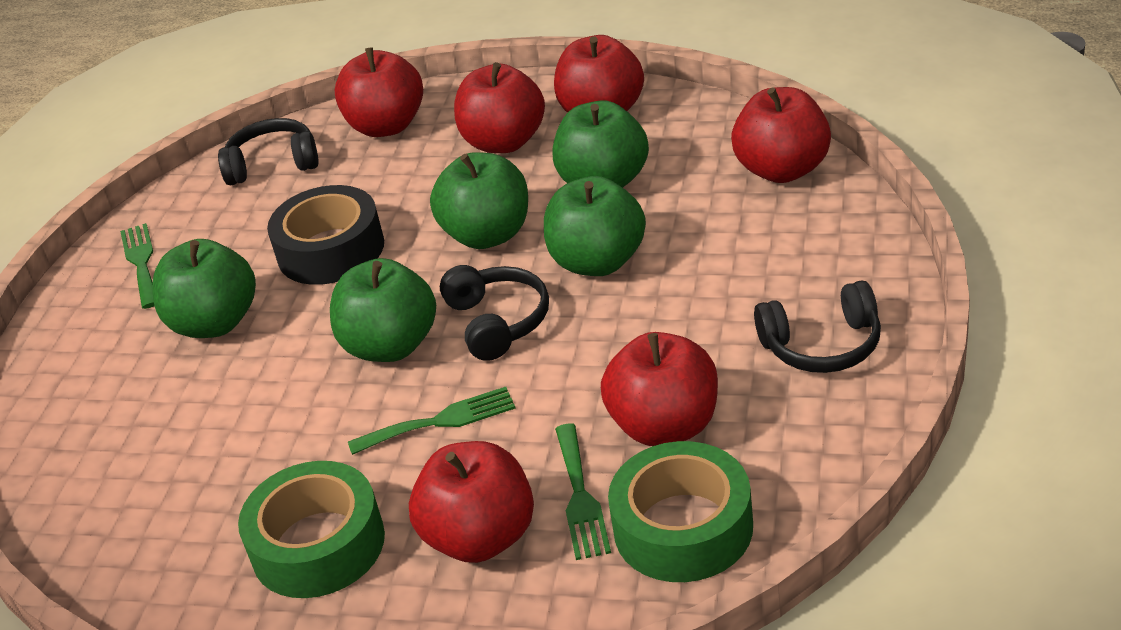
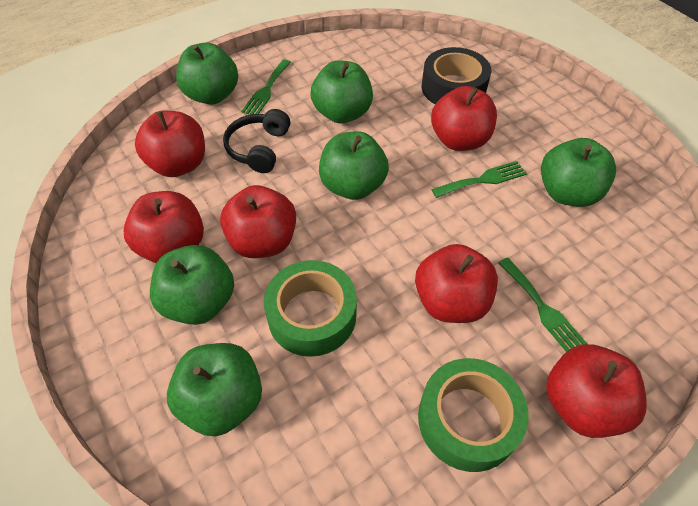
black headphones: [218,118,319,185] [440,265,549,361] [754,281,881,373] = 3 -> [223,109,290,173] = 1
green apple: [152,239,256,338] [330,258,436,362] [430,152,528,249] [544,176,646,276] [553,100,649,188] = 5 -> [150,245,234,325] [167,343,262,436] [176,43,238,105] [310,60,373,124] [319,131,389,200] [541,138,616,207] = 6

